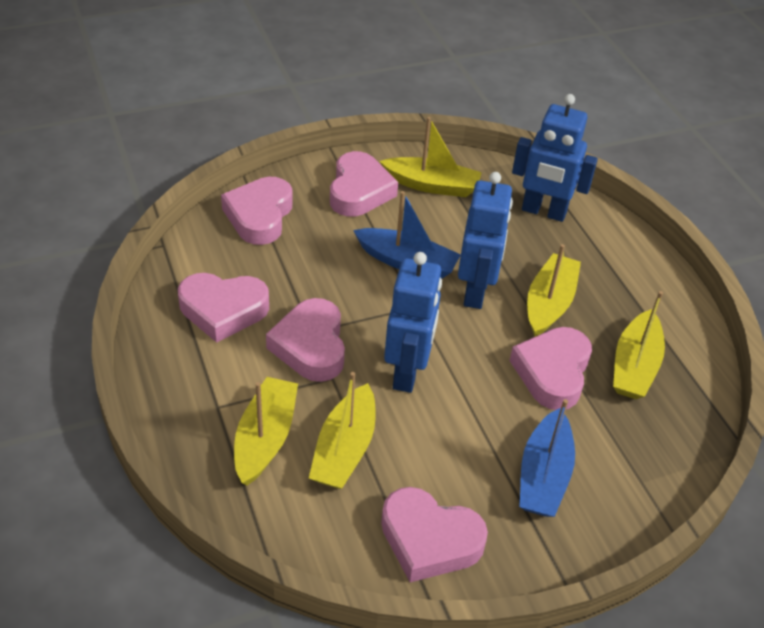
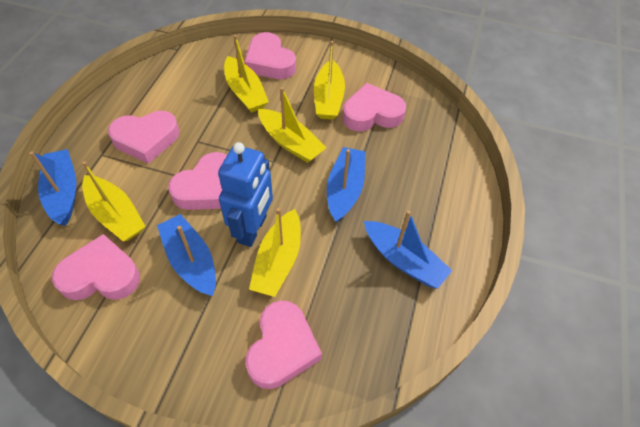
blue boat: [353,191,461,279] [519,399,575,517] = 2 -> [29,149,76,226] [157,214,216,296] [327,147,366,222] [364,210,453,289] = 4
blue robot: [384,252,442,393] [458,172,513,309] [512,94,598,222] = 3 -> [218,142,273,247] = 1

